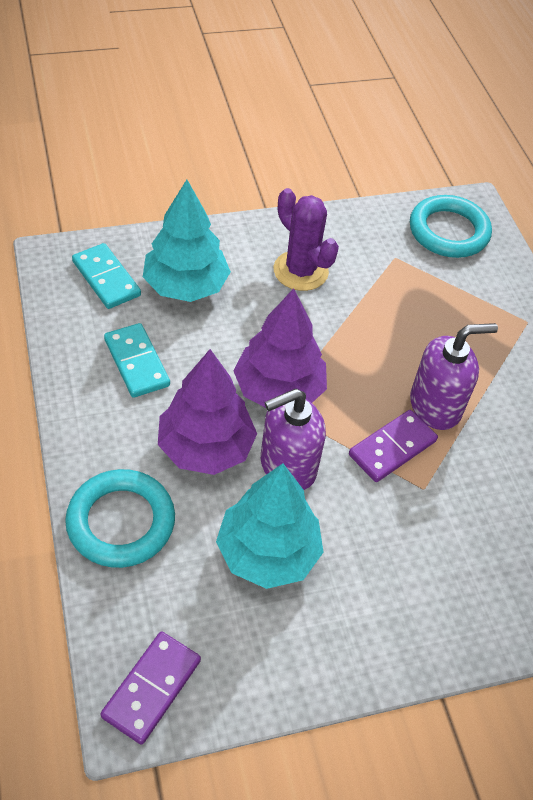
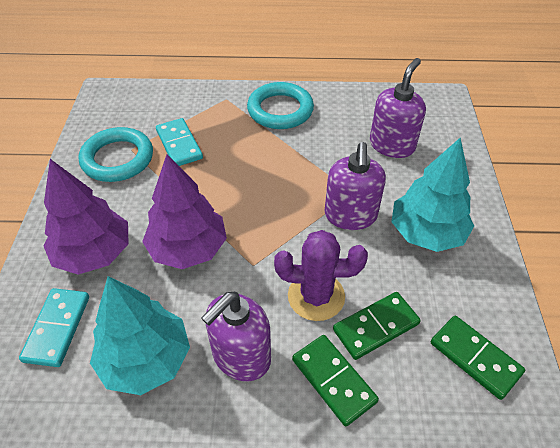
green domino: none = 0 -> [292,335,379,426] [333,292,421,360] [431,316,525,400] = 3
purple domino: [100,631,201,745] [349,410,438,482] = 2 -> none = 0
purple soap dispenser: [261,389,326,490] [410,323,498,430] = 2 -> [201,292,271,381] [325,142,386,230] [370,58,426,158] = 3

